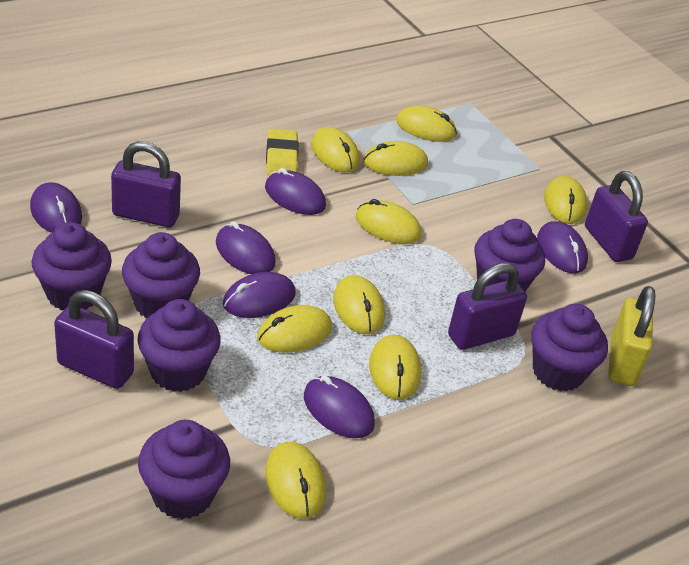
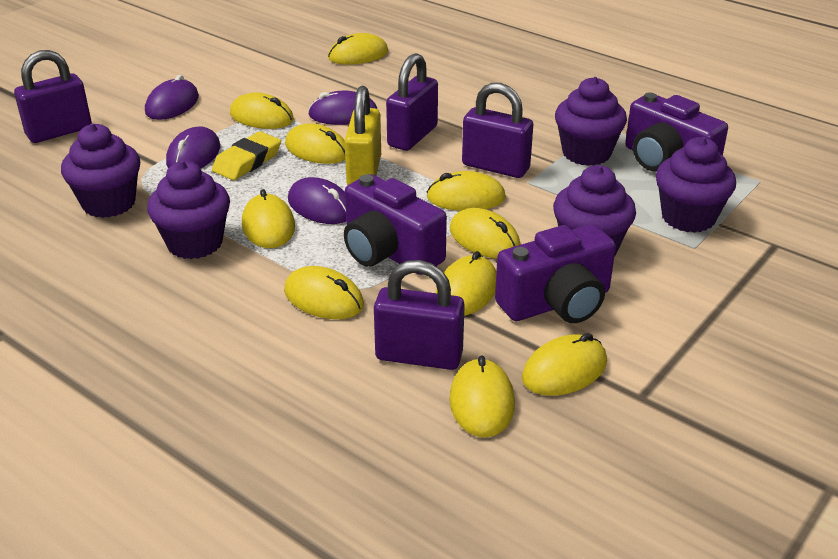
purple camera: none = 0 -> [344,174,447,275] [495,224,616,323] [625,92,728,171] = 3
purple cupcake: [31,222,112,310] [122,232,200,318] [138,299,221,392] [138,420,230,520] [474,219,545,291] [531,304,608,392] = 6 -> [61,123,140,218] [147,161,230,259] [553,165,636,257] [555,77,627,166] [656,137,736,233] = 5
purple mouse: [30,182,82,233] [216,221,275,274] [223,272,296,318] [265,168,326,215] [304,375,375,438] [537,221,588,273] = 6 -> [145,75,199,120] [166,126,220,169] [288,177,346,224] [308,91,377,125] = 4
yellow mouse: [257,305,332,353] [265,442,326,519] [311,127,360,172] [333,275,385,334] [356,199,422,244] [364,141,428,176] [369,334,421,400] [396,105,457,142] [544,176,587,224] = 9 -> [230,93,294,129] [242,189,295,248] [284,266,364,319] [285,123,345,164] [328,33,388,65] [426,171,506,211] [436,251,496,316] [449,208,520,258] [449,355,515,438] [522,333,607,396] = 10

